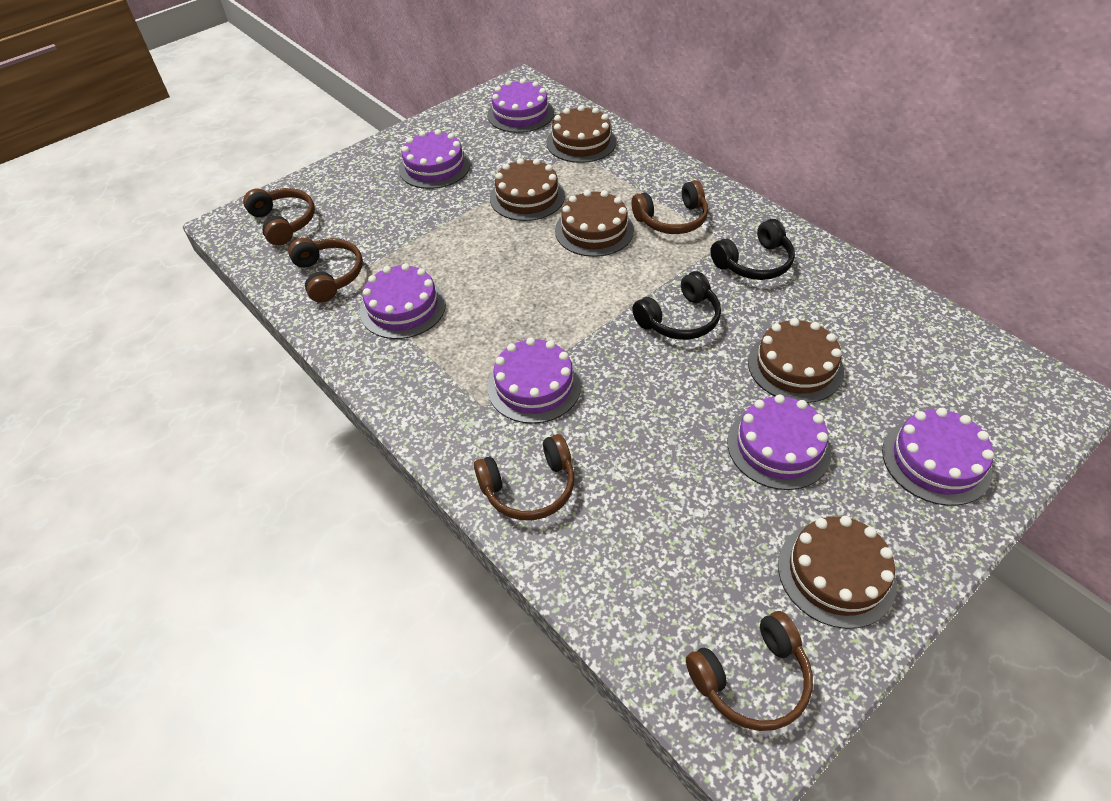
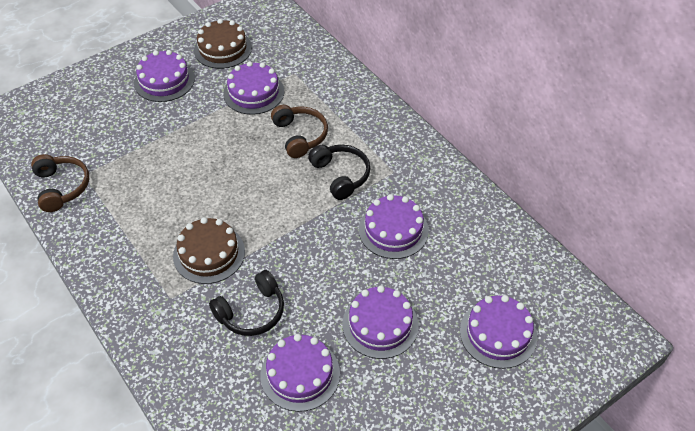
brown cake: [490,158,565,221] [546,105,616,163] [555,190,634,257] [748,318,844,403] [778,516,897,629] = 5 -> [173,217,245,284] [194,19,252,69] = 2
brown headphones: [243,188,315,246] [288,238,363,303] [474,434,575,520] [632,180,708,234] [686,611,813,731] = 5 -> [31,154,89,212] [271,105,328,158] = 2

